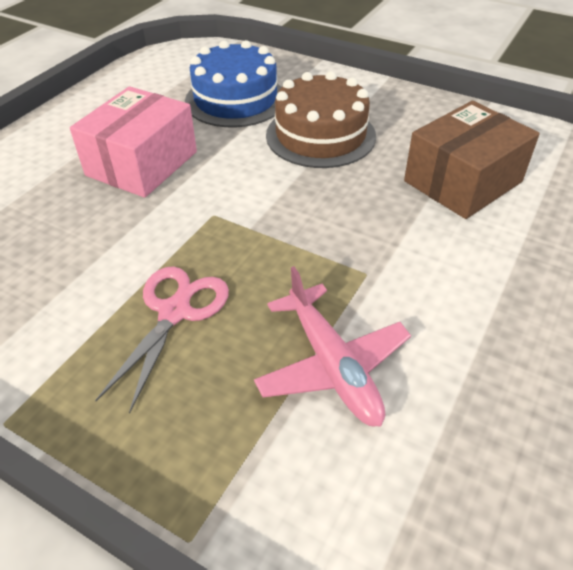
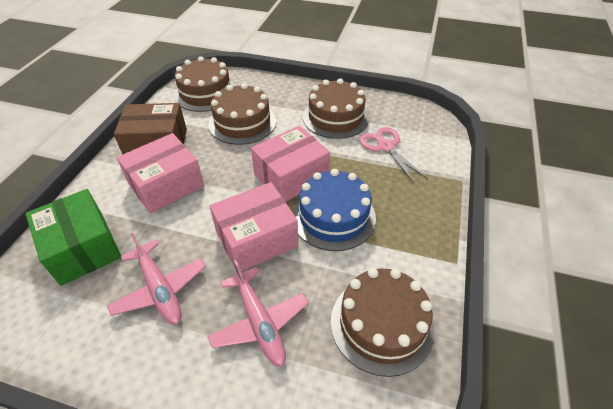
brown cake: [266,71,376,168] = 1 -> [174,56,235,112] [208,83,276,145] [303,78,369,139] [331,268,435,377] = 4
green box: none = 0 -> [25,189,121,286] = 1
pink box: [70,86,197,198] = 1 -> [117,133,204,214] [210,182,298,271] [251,126,330,201] = 3
pink plane: [254,266,411,427] = 1 -> [107,233,206,325] [207,260,309,367] = 2

